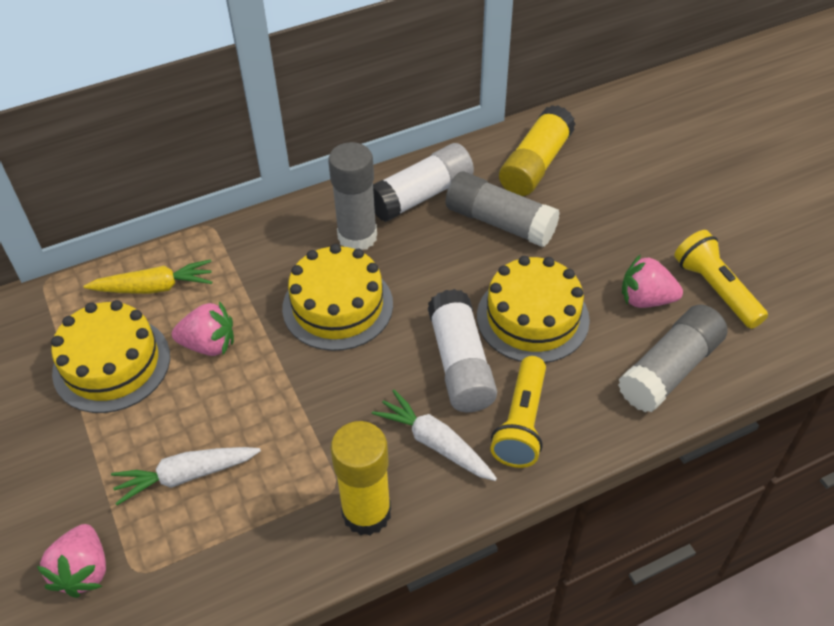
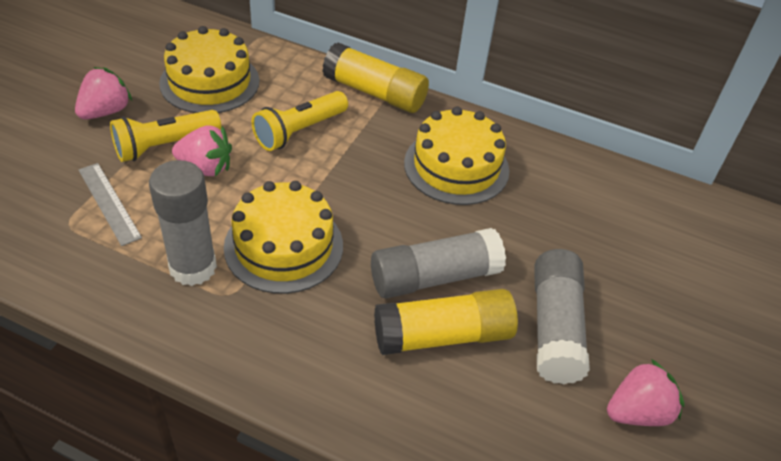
grey ruler: none = 0 -> [79,163,142,246] = 1
white carrot: [111,447,261,505] [372,390,497,481] = 2 -> none = 0
white glue stick: [373,143,474,222] [428,289,497,412] = 2 -> none = 0
yellow carrot: [83,259,212,294] = 1 -> none = 0

